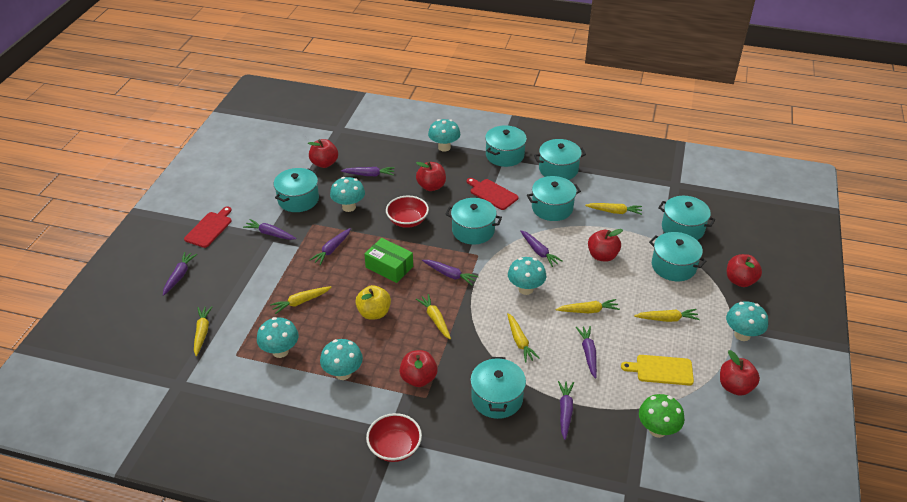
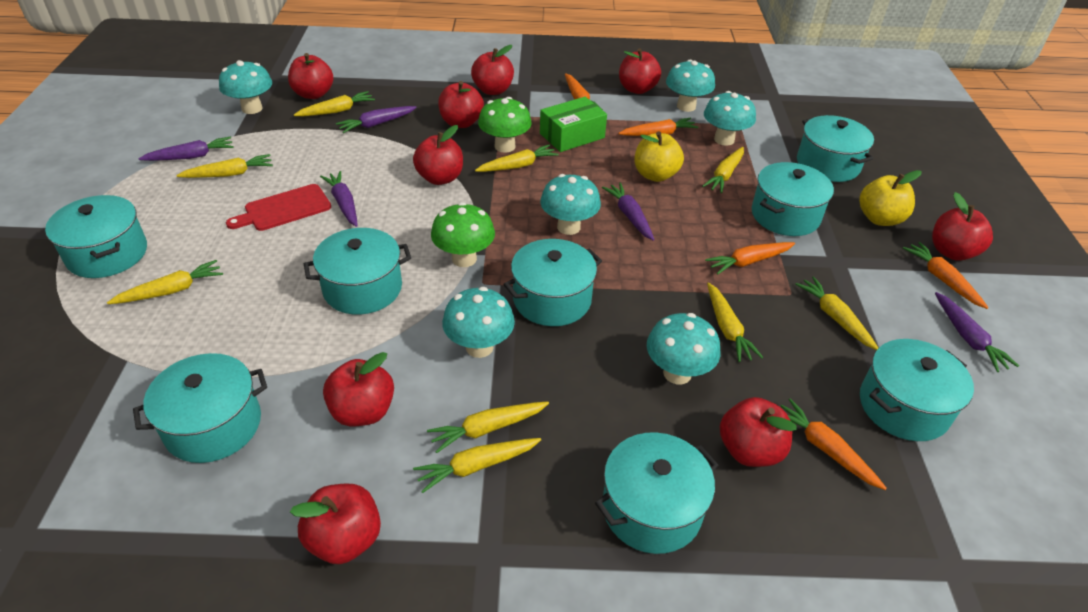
green mushroom: [639,394,685,438] = 1 -> [431,202,495,267] [478,97,532,153] = 2
orange carrot: none = 0 -> [565,73,603,110] [618,118,698,136] [705,242,795,275] [781,399,887,490] [903,242,988,309] = 5
purple carrot: [163,252,197,296] [243,219,297,240] [310,228,351,265] [341,167,395,176] [422,260,479,285] [520,230,563,267] [558,381,574,440] [576,326,597,379] = 8 -> [138,137,234,161] [320,171,358,227] [336,106,417,133] [602,183,655,241] [935,292,1019,372] = 5
red apple: [308,139,338,168] [399,350,438,387] [416,162,446,191] [588,229,623,262] [720,350,760,396] [727,254,762,287] = 6 -> [288,53,333,99] [290,484,381,564] [323,352,394,426] [413,125,463,185] [438,81,484,128] [471,45,514,95] [619,48,661,94] [720,397,797,467] [932,192,993,261] = 9
red bowl: [366,413,422,462] [386,196,429,228] = 2 -> none = 0
red cutting board: [184,206,232,248] [467,178,519,210] = 2 -> [226,184,331,231] = 1
yellow apple: [355,285,391,320] = 1 -> [635,131,684,182] [859,170,922,226] = 2
yellow carrot: [194,306,212,356] [270,286,331,314] [416,294,451,339] [507,313,540,363] [556,299,620,313] [585,203,642,215] [634,309,700,322] = 7 -> [107,260,223,304] [176,154,273,178] [294,91,375,116] [413,438,541,493] [427,402,549,453] [475,144,559,172] [702,147,744,193] [707,282,763,362] [795,277,878,350] = 9
yellow cutting board: [621,355,694,385] = 1 -> none = 0

